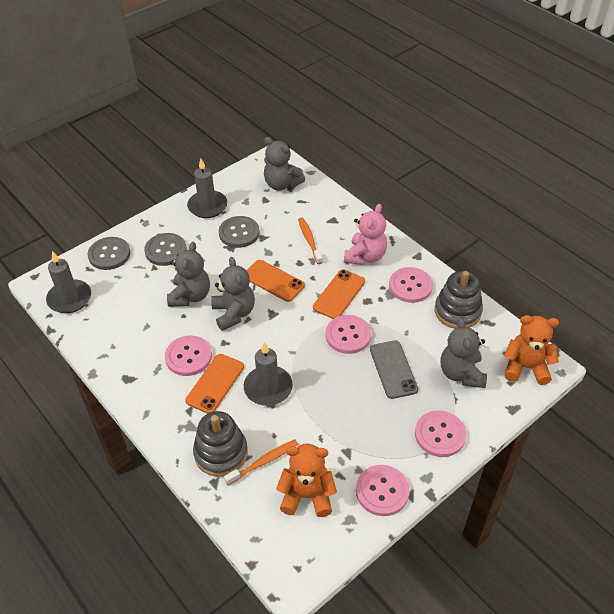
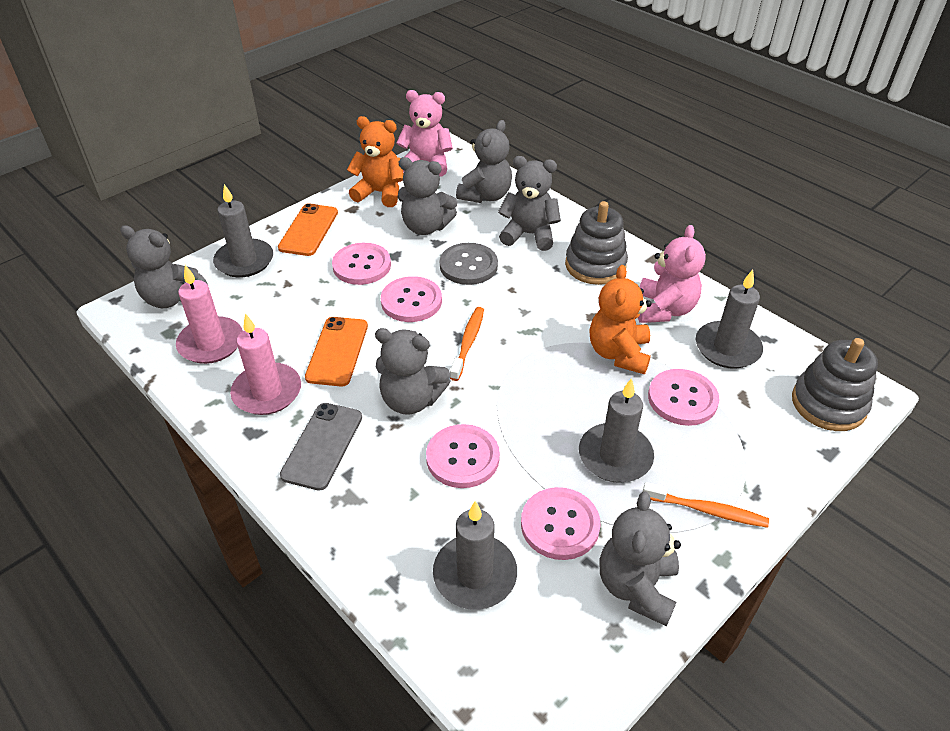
grey button: [88,237,130,270] [144,233,187,266] [219,216,260,248] = 3 -> [440,243,498,285] = 1
grey candle: [46,251,91,313] [187,159,227,218] [244,342,293,406] = 3 -> [213,184,273,278] [433,501,517,610] [579,378,654,483] [696,270,763,369] = 4
grey teddy bear: [167,242,210,307] [211,257,255,331] [264,137,305,190] [441,318,487,388] = 4 -> [120,225,208,308] [375,328,451,415] [398,157,457,235] [456,120,512,203] [498,156,561,251] [600,491,681,626] = 6
orange phone: [185,354,244,414] [246,260,305,302] [313,270,365,319] = 3 -> [278,203,338,256] [305,317,368,386] = 2
pink candle: none = 0 -> [176,265,243,364] [230,313,301,415] = 2
pink teddy bear: [344,204,387,265] = 1 -> [396,90,453,177] [638,225,706,323] = 2

